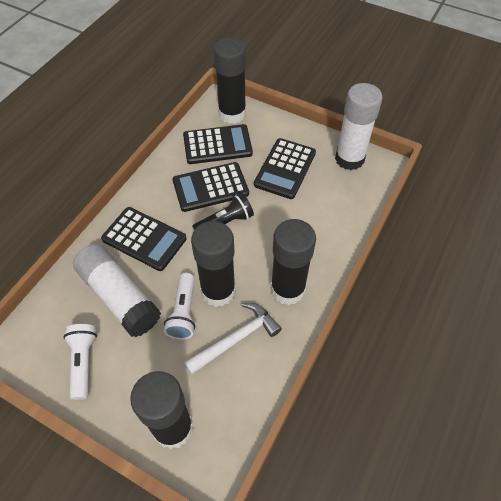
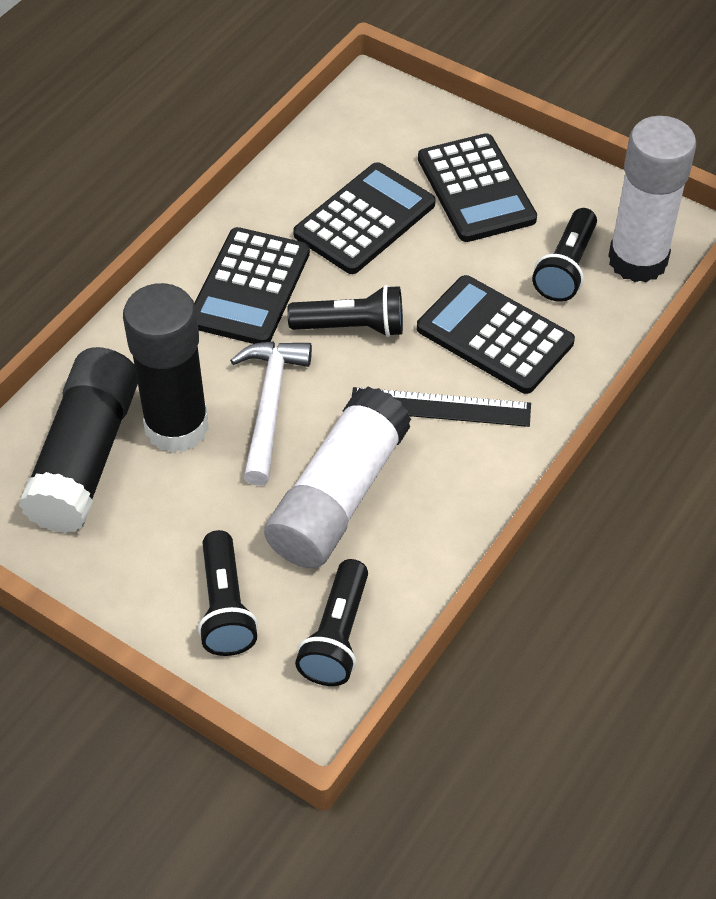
black flashlight: [192,193,254,230] = 1 -> [198,530,258,656] [287,285,403,337] [295,559,368,686] [532,208,597,302] = 4
black glue stick: [130,371,193,449] [191,221,236,307] [213,37,246,124] [271,219,316,305] = 4 -> [19,347,138,533] [123,283,209,453] = 2
black ruler: none = 0 -> [352,387,531,427] = 1
white flashlight: [63,324,97,400] [164,273,195,340] = 2 -> none = 0

